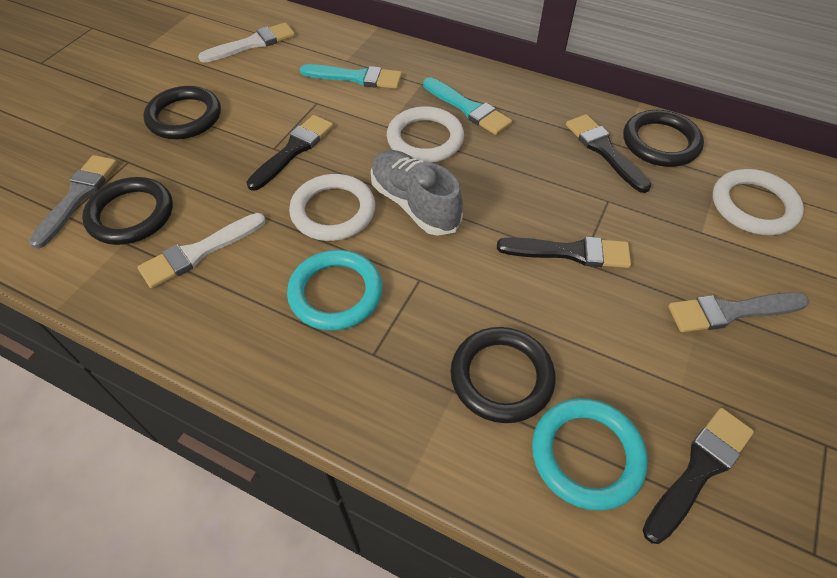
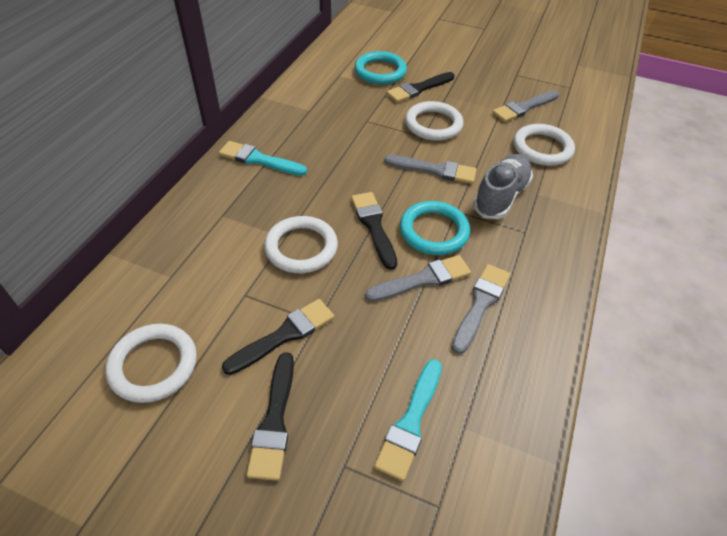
black ring: [82,177,173,245] [143,86,221,139] [450,327,556,423] [623,110,704,167] = 4 -> none = 0
grey brush: [29,155,117,249] [668,292,809,332] = 2 -> [365,255,471,302] [384,155,477,184] [451,264,510,354] [492,90,559,122] = 4
white brush: [138,213,266,288] [198,22,295,63] = 2 -> none = 0
white ring: [289,174,375,241] [387,106,464,163] [713,169,804,235] = 3 -> [106,324,197,403] [264,216,338,273] [405,101,463,141] [514,124,575,166] = 4

